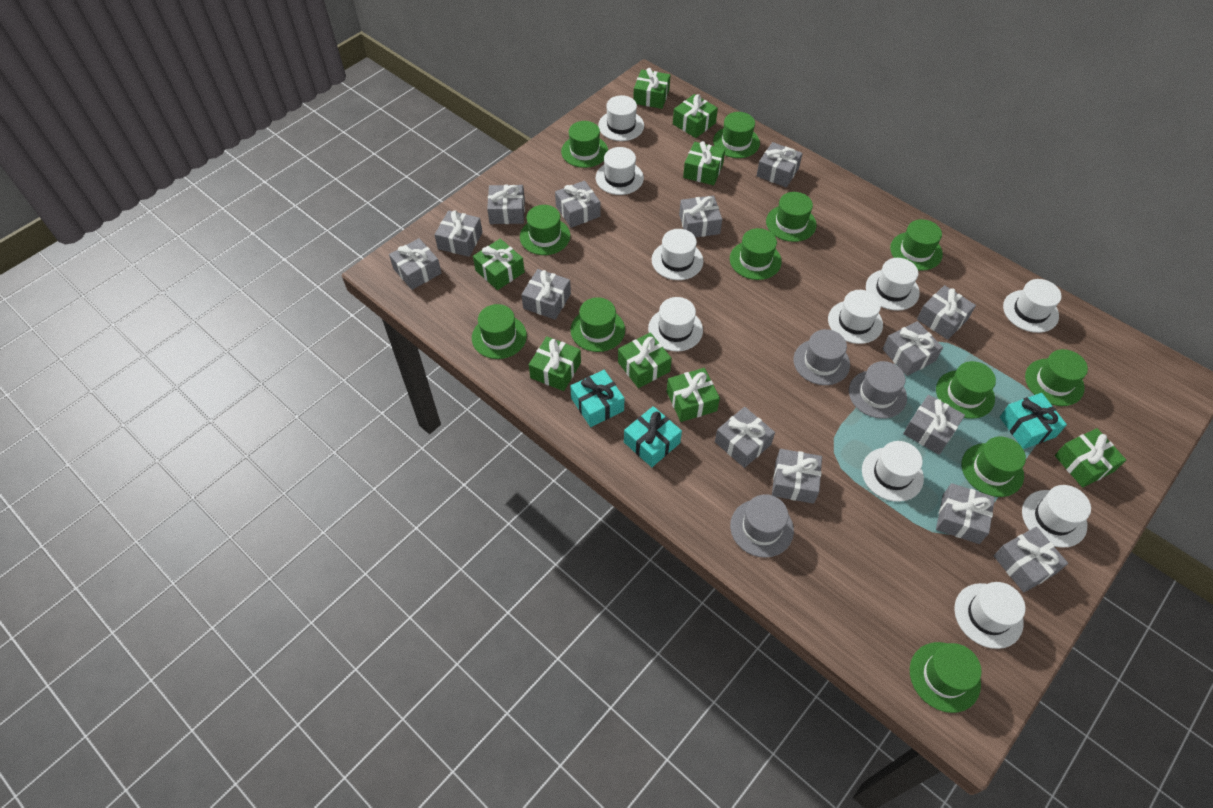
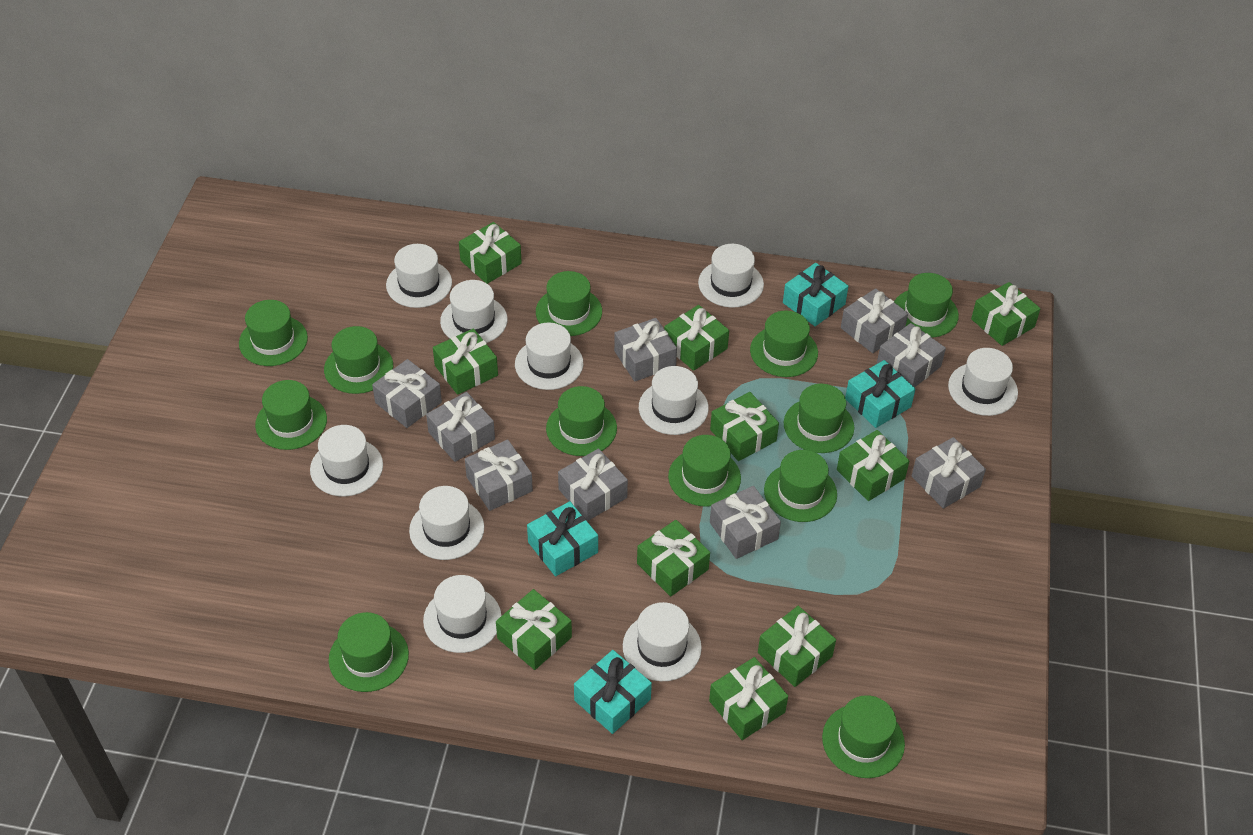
green gift: [473,238,525,290] [529,336,581,391] [618,332,672,388] [633,68,670,109] [666,368,720,422] [673,94,718,138] [683,141,725,185] [1055,428,1126,488] = 8 -> [433,328,498,395] [459,222,522,284] [496,589,572,670] [637,520,710,597] [664,305,729,371] [709,657,788,740] [710,392,779,461] [758,606,836,687] [837,430,909,501] [971,282,1041,346] = 10
grey gift: [389,238,441,290] [435,210,483,257] [487,185,525,224] [521,269,571,320] [555,181,601,228] [679,195,722,237] [715,407,775,468] [757,142,803,187] [772,449,822,504] [882,321,943,376] [903,395,965,455] [917,285,976,340] [936,483,995,544] [993,527,1068,593] = 14 -> [372,359,442,428] [426,392,495,462] [465,440,533,511] [558,448,628,521] [614,318,677,382] [710,486,781,559] [841,288,908,353] [877,323,946,388] [912,437,986,509] = 9
grey hat: [730,494,794,558] [793,329,850,385] [849,361,907,419] = 3 -> none = 0
turquoise gift: [570,370,624,427] [624,406,682,467] [1000,393,1067,449] = 3 -> [527,501,598,576] [574,650,652,734] [783,263,848,326] [845,360,915,428] = 4

